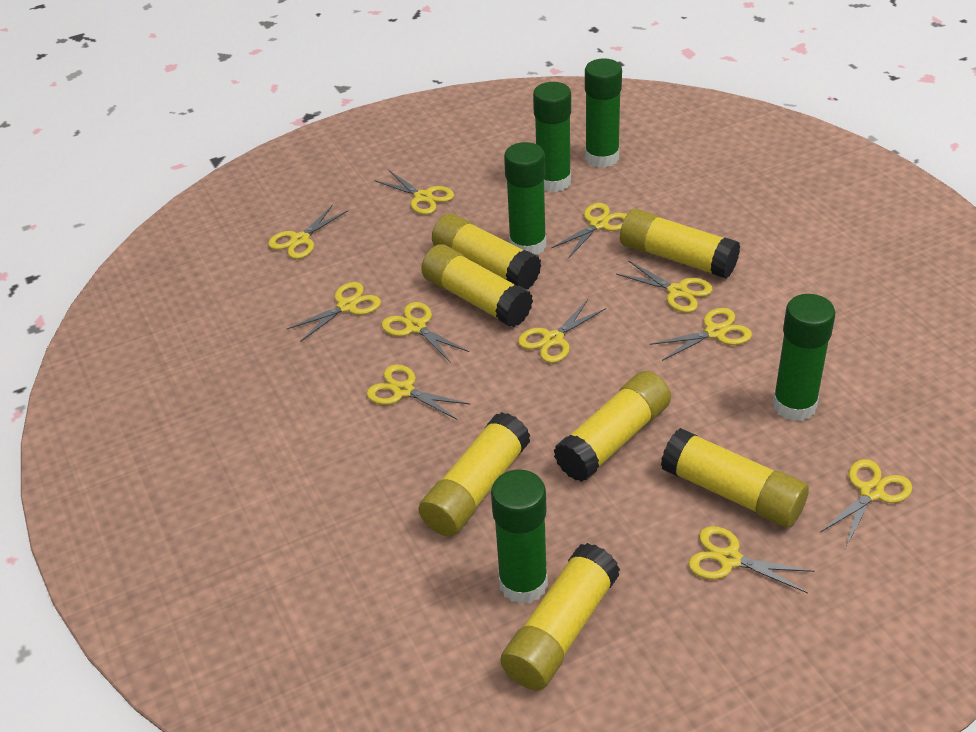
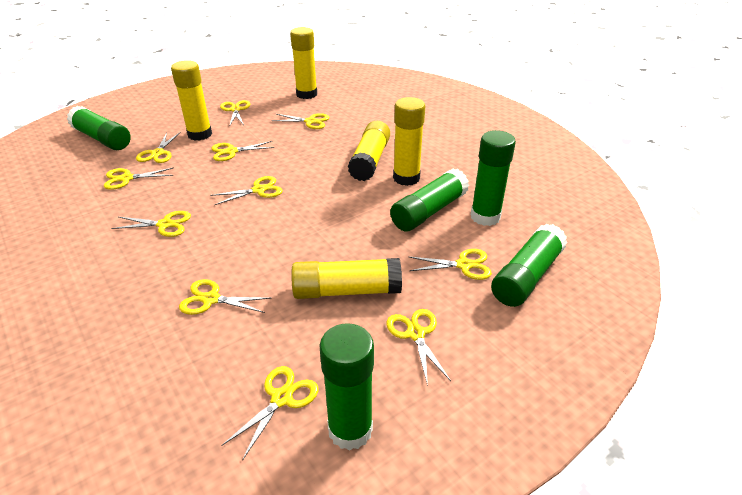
yellow glue stick: [418,412,531,537] [421,244,533,327] [432,213,541,289] [500,543,620,691] [554,371,671,482] [620,209,740,279] [661,428,809,528] = 7 -> [171,60,212,141] [290,27,317,99] [291,258,402,299] [348,121,390,181] [393,97,425,186] = 5

